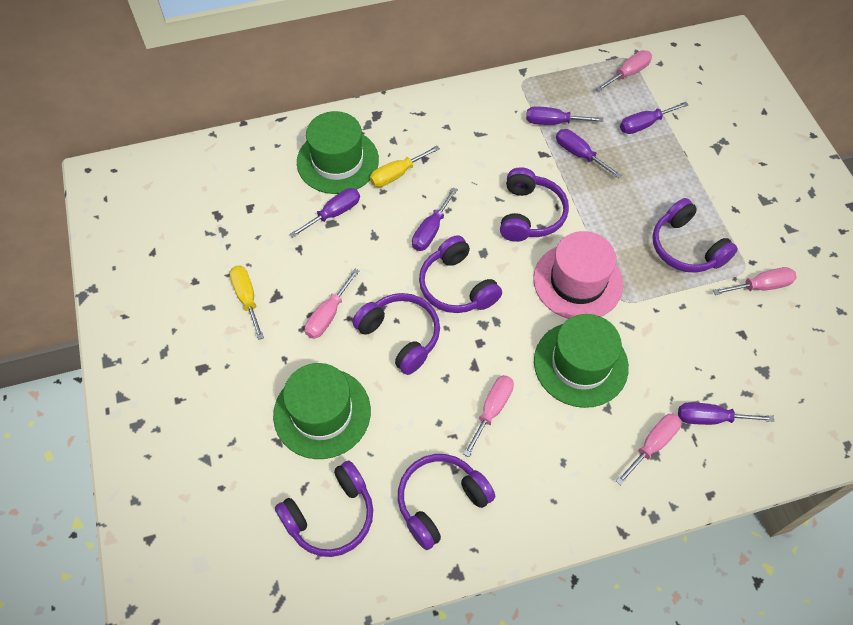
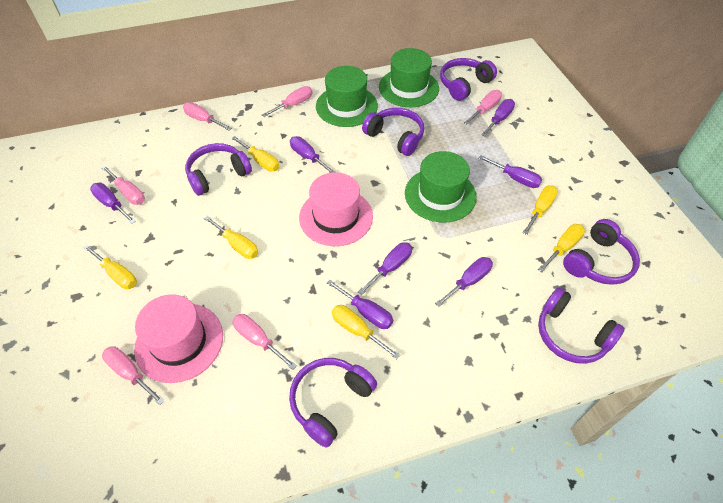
pink hat: [533,231,623,319] = 1 -> [134,294,223,383] [299,172,373,246] = 2
pink screwdriver: [305,269,359,339] [463,375,514,457] [596,50,652,92] [616,413,682,485] [713,267,797,295] = 5 -> [101,166,145,205] [102,346,165,405] [183,102,232,131] [232,314,297,370] [262,86,312,117] [464,90,502,125] = 6
purple screwdriver: [290,188,360,238] [412,187,458,251] [526,106,603,125] [556,129,621,178] [620,102,689,134] [678,402,774,425] = 6 -> [90,183,136,224] [290,136,335,173] [327,280,393,329] [358,242,412,295] [435,257,493,307] [478,155,542,188] [481,99,515,136] = 7
yellow screwdriver: [230,266,264,340] [370,145,440,187] = 2 -> [83,244,137,289] [204,216,258,259] [232,136,279,171] [332,305,400,359] [522,185,558,235] [538,224,585,272] = 6

